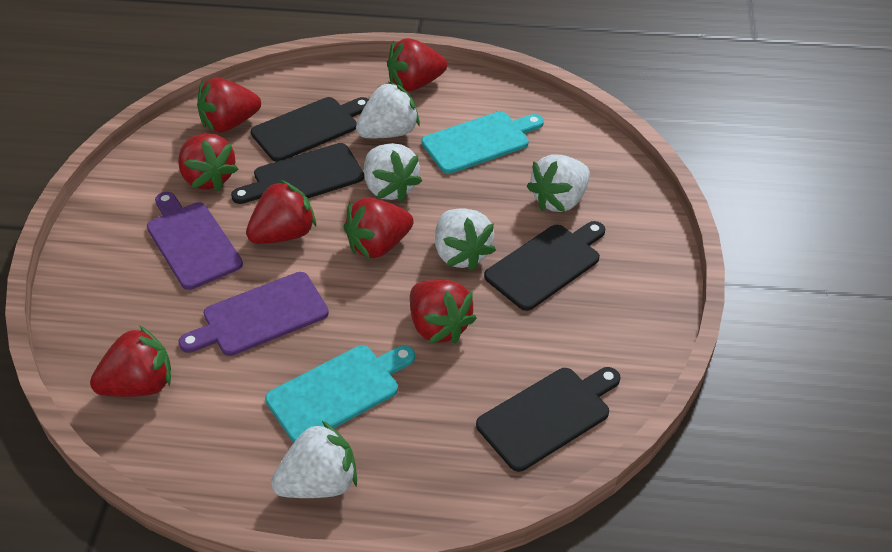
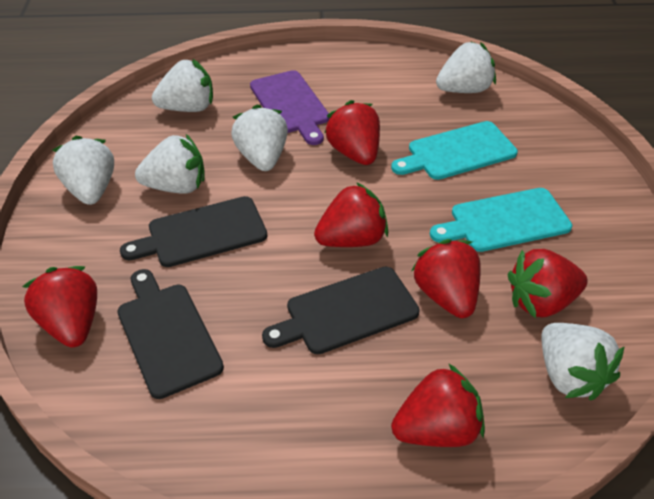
black cutting board: [231,143,364,204] [251,97,369,162] [476,367,620,472] [484,221,605,311] = 4 -> [117,269,224,399] [120,196,267,267] [262,267,420,354] = 3
purple cutting board: [147,192,243,290] [178,272,329,356] = 2 -> [250,70,330,145] = 1
red strawberry: [90,325,171,397] [178,133,238,191] [197,77,261,133] [246,180,316,244] [344,198,414,259] [387,38,447,92] [410,280,477,344] = 7 -> [22,266,97,348] [314,182,388,247] [324,100,380,165] [391,363,485,447] [411,239,481,318] [508,249,588,318] = 6
white strawberry: [271,421,357,498] [356,82,420,138] [364,143,422,202] [435,208,496,271] [527,154,590,212] = 5 -> [53,136,114,205] [135,134,204,194] [152,59,213,112] [231,105,288,171] [436,41,496,93] [541,323,625,400] = 6

